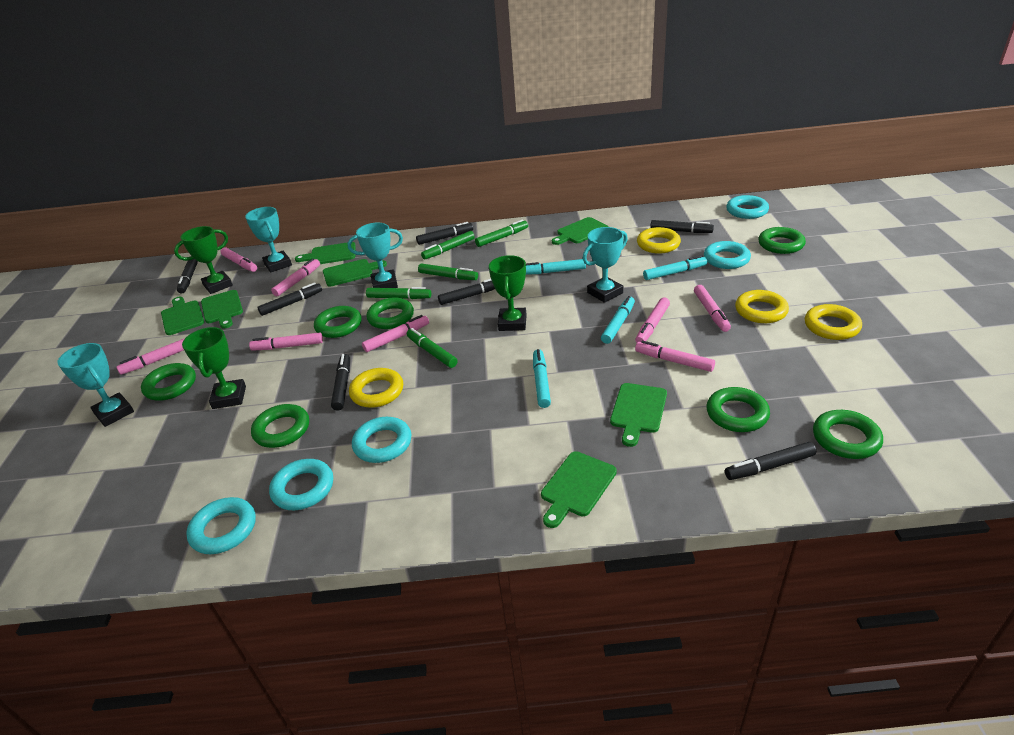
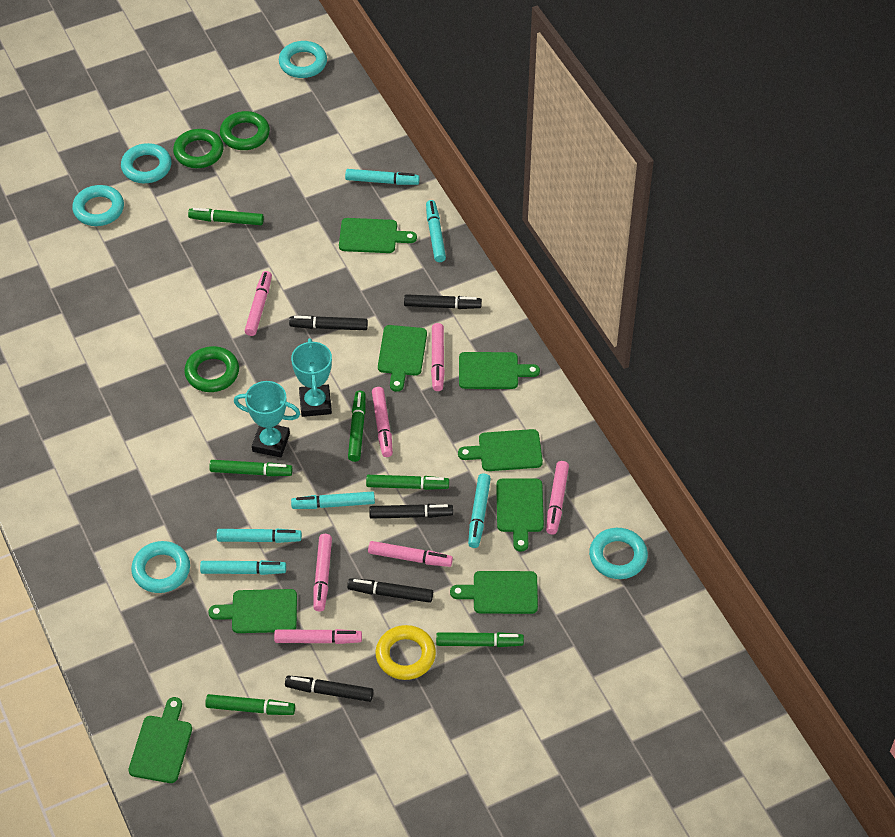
black marker: [177,259,198,294] [257,282,322,316] [331,354,350,411] [416,222,473,245] [438,279,495,305] [650,220,714,233] [725,442,816,480] = 7 -> [285,676,374,702] [289,316,368,330] [347,578,433,603] [369,504,453,519] [404,294,482,309] = 5
green cutting board: [161,297,204,335] [201,290,243,329] [295,242,356,264] [323,259,387,287] [541,451,617,528] [552,217,609,245] [610,383,667,447] = 7 -> [128,697,192,783] [208,589,297,633] [339,218,417,253] [378,325,427,392] [450,571,538,614] [458,429,543,471] [459,352,540,389] [496,479,544,552] = 8
green marker: [366,287,431,299] [407,328,458,368] [418,263,478,280] [421,231,475,259] [475,219,528,247] = 5 -> [188,208,264,225] [205,694,295,715] [209,460,292,476] [348,391,366,462] [366,475,449,490] [436,632,524,647] = 6
green ring: [141,363,196,401] [251,404,309,448] [314,306,362,338] [366,298,414,329] [707,387,770,432] [758,227,806,254] [813,410,883,459] = 7 -> [173,129,224,168] [184,346,239,392] [220,111,270,150] = 3
green trophy: [174,226,233,294] [182,327,246,409] [489,255,527,331] = 3 -> none = 0
pink marker: [116,338,185,375] [220,247,257,272] [249,333,323,351] [271,258,320,296] [362,315,429,352] [635,298,670,343] [635,340,715,372] [694,285,731,332] = 8 -> [245,271,272,336] [274,629,362,644] [313,534,332,612] [368,541,453,567] [372,387,393,457] [431,323,445,391] [546,461,569,534] = 7
turquoise marker: [526,259,586,275] [533,349,551,408] [601,296,635,344] [643,255,707,280] = 4 -> [200,560,286,575] [217,528,302,543] [291,491,375,509] [345,169,420,185] [426,200,446,262] [468,474,491,548] = 6
turquoise trophy: [57,343,134,427] [245,207,292,272] [348,222,403,288] [583,227,628,303] = 4 -> [234,381,300,457] [291,338,332,417] = 2
yellow ring: [349,368,403,408] [637,227,681,254] [735,290,789,323] [805,304,862,340] = 4 -> [375,625,436,680] = 1

